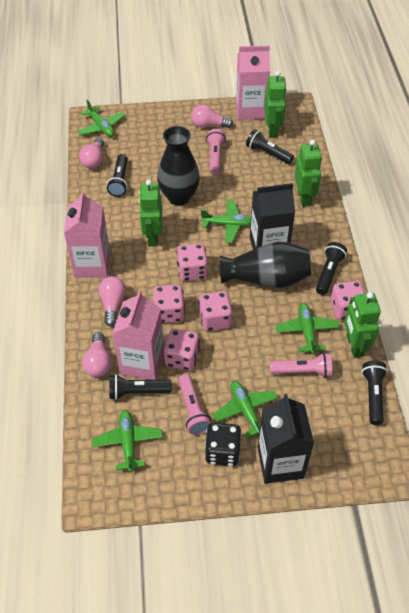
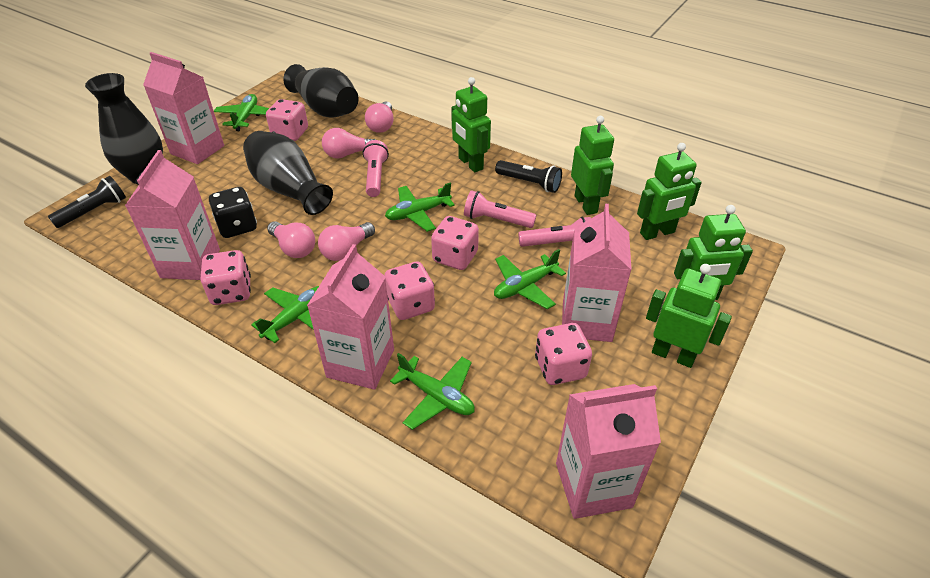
black carton: [250,183,295,250] [257,394,314,484] = 2 -> none = 0
black flashlight: [107,154,128,197] [109,374,172,400] [246,129,294,164] [316,242,347,295] [362,361,387,425] = 5 -> [48,176,126,228] [495,160,562,193] = 2
black vase: [157,126,200,205] [219,242,311,288] = 2 -> [85,73,163,184] [243,131,333,215] [283,64,359,118] = 3
green robot: [139,180,163,247] [264,71,287,137] [294,140,322,207] [344,292,381,358] = 4 -> [451,77,491,172] [571,116,614,215] [637,143,702,240] [646,264,732,368] [674,205,753,300] = 5
pink carton: [64,191,110,278] [112,290,164,380] [236,45,270,120] = 3 -> [125,150,220,280] [143,52,224,164] [307,244,394,390] [556,384,661,519] [562,204,632,342] = 5

